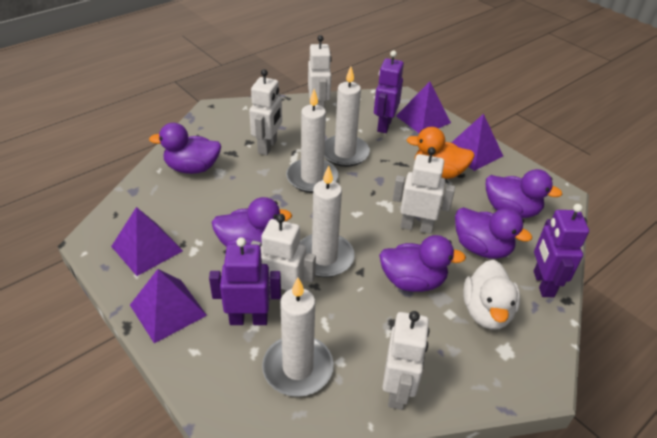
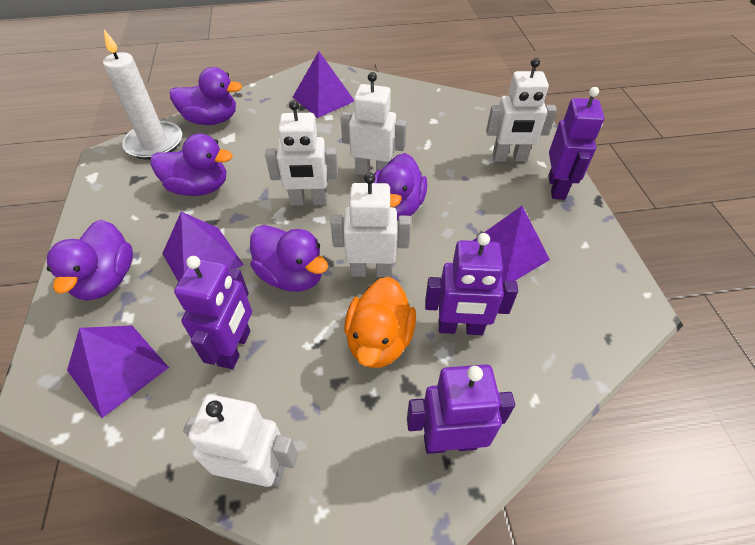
purple robot: [209,237,281,325] [374,50,404,133] [534,204,589,297] = 3 -> [174,256,252,369] [407,364,515,454] [425,233,518,335] [548,87,604,200] = 4
white candle: [262,278,334,397] [286,89,338,193] [299,166,355,277] [324,66,370,167] = 4 -> [103,30,182,159] = 1
white duck: [463,260,520,330] = 1 -> none = 0

